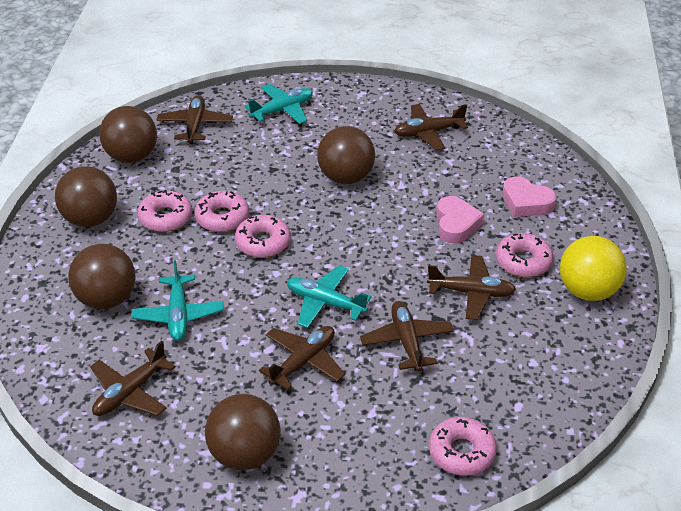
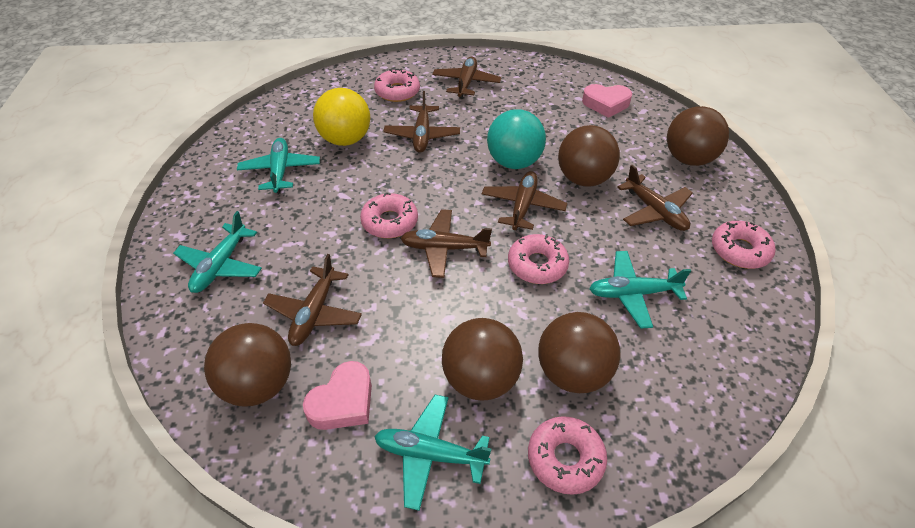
turquoise ball: none = 0 -> [487,109,546,169] = 1
turquoise plane: [131,260,224,341] [245,84,313,124] [287,266,372,328] = 3 -> [173,211,262,293] [237,138,320,193] [374,395,491,511] [589,251,691,329] = 4

